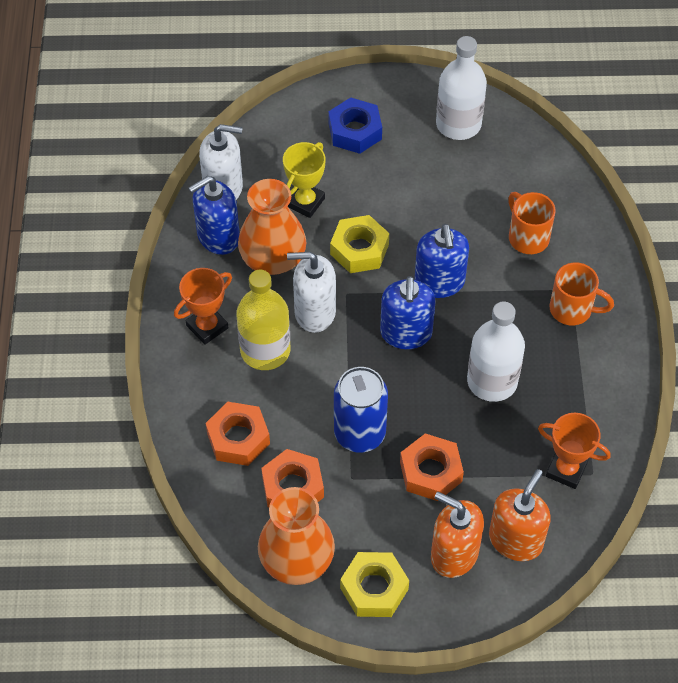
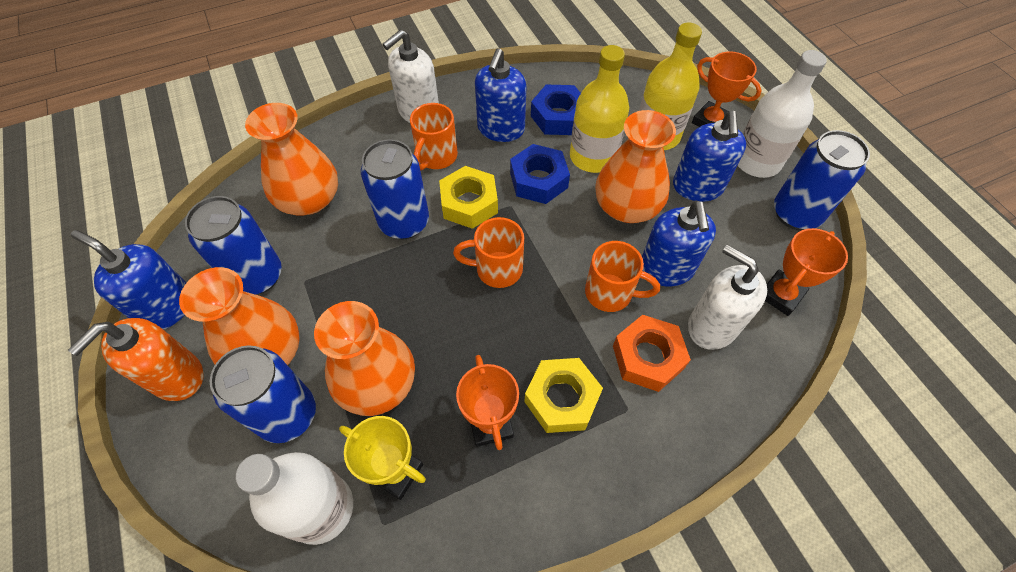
blue can: [334,367,388,453] = 1 -> [185,196,282,295] [210,345,316,443] [361,139,429,240] [774,130,870,230] = 4
blue nut: [328,97,382,154] = 1 -> [510,144,570,204] [531,85,581,135] = 2
blue soap dispenser: [188,176,240,255] [380,276,436,349] [414,224,469,298] = 3 -> [71,230,186,330] [475,48,527,142] [642,200,716,286] [673,111,746,202] = 4
orange mug: [508,192,556,254] [549,263,614,325] = 2 -> [410,103,458,170] [453,217,524,288] [585,241,660,312] = 3
orange nut: [206,402,270,466] [261,449,324,507] [400,433,464,501] = 3 -> [613,315,691,392] = 1
orange soap dispenser: [431,492,484,578] [489,469,551,561] = 2 -> [68,318,204,401] = 1
orange trophy: [174,268,232,345] [538,413,611,489] = 2 -> [456,355,519,450] [692,51,762,127] [765,228,848,316] = 3
orange vase: [238,179,307,275] [258,487,335,585] = 2 -> [179,267,300,365] [245,103,338,216] [314,301,415,416] [595,110,676,223] = 4
yellow bottle: [236,269,290,370] = 1 -> [570,45,629,173] [639,23,702,150] = 2

